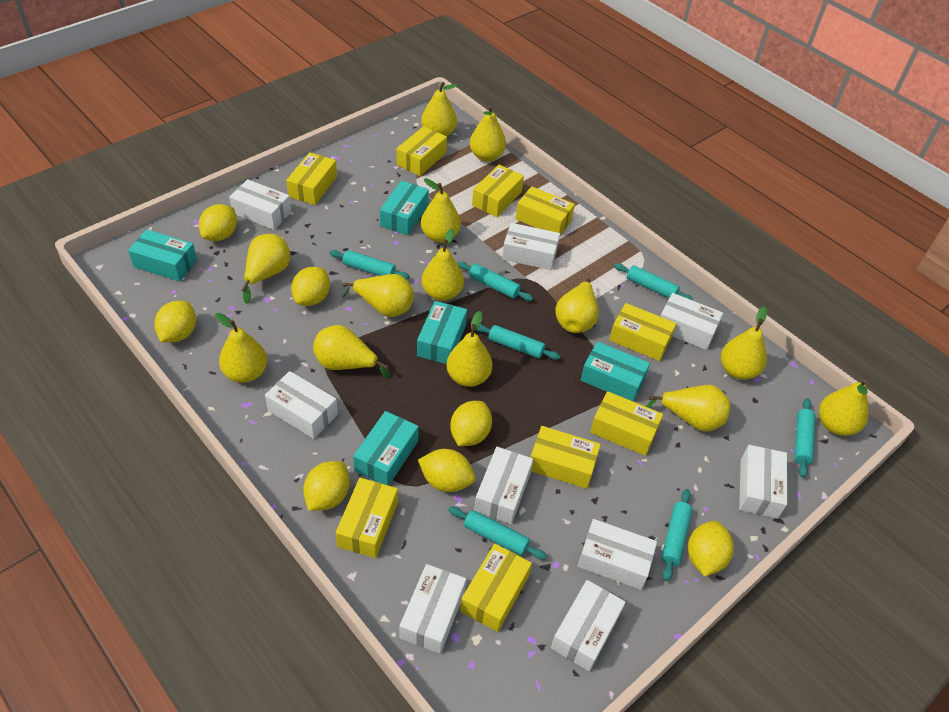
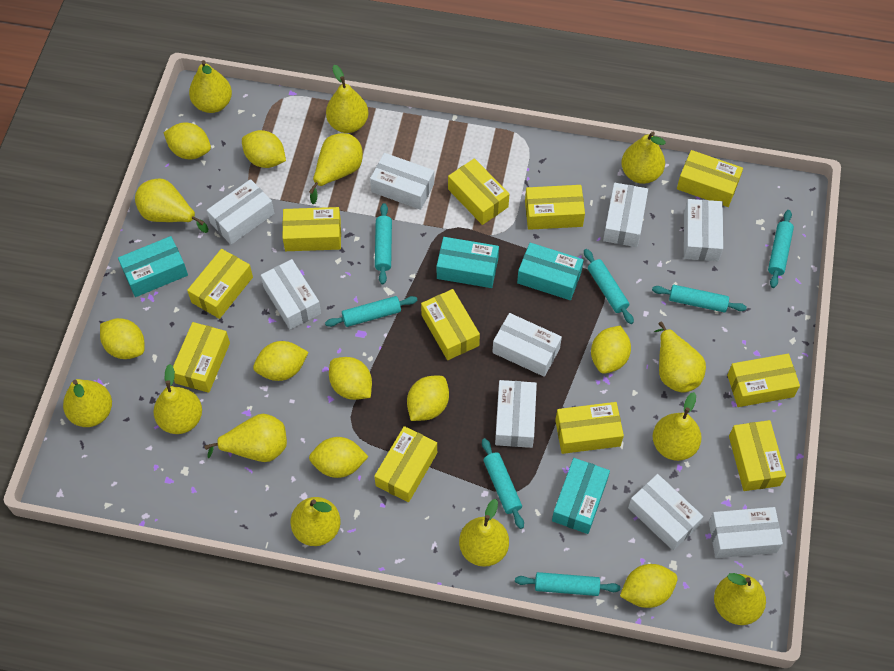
turquoise box: [128,229,197,281] [353,411,419,486] [380,181,429,235] [417,301,467,364] [581,341,650,402] = 5 -> [118,236,188,297] [437,237,499,288] [517,243,584,300] [552,458,610,534] = 4
yellow box: [286,152,337,205] [335,478,398,558] [397,126,447,176] [460,544,532,632] [472,165,524,217] [516,186,575,235] [530,426,601,489] [590,391,663,456] [609,303,677,361] = 9 -> [173,322,230,393] [187,249,253,319] [282,207,341,251] [374,426,437,502] [421,289,480,360] [448,158,509,225] [525,185,585,230] [555,402,624,454] [677,150,743,207] [727,354,800,407] [729,420,786,491] = 11
yellow lemon: [154,301,196,342] [199,204,237,241] [291,267,330,306] [303,461,350,511] [418,449,475,492] [450,401,492,446] [688,521,734,576] = 7 -> [100,318,145,359] [164,122,211,159] [242,130,286,168] [253,341,309,381] [309,437,368,478] [329,357,372,400] [407,376,449,421] [591,326,631,374] [620,564,678,608] = 9

